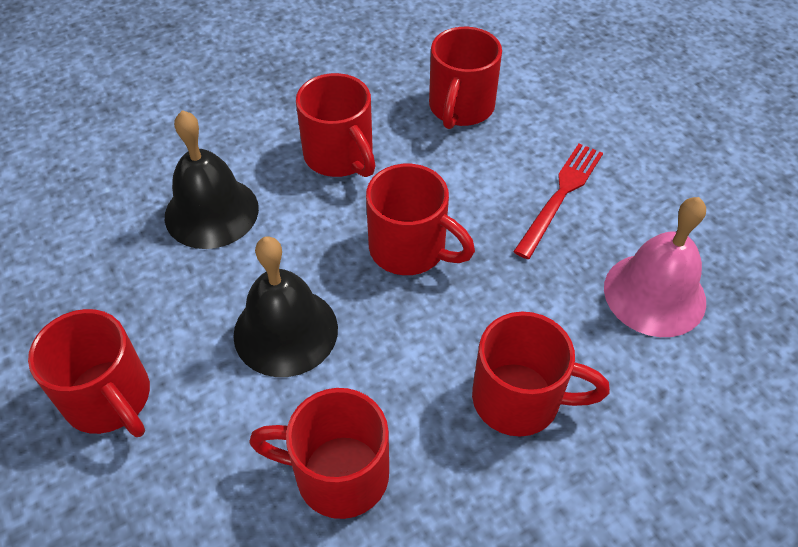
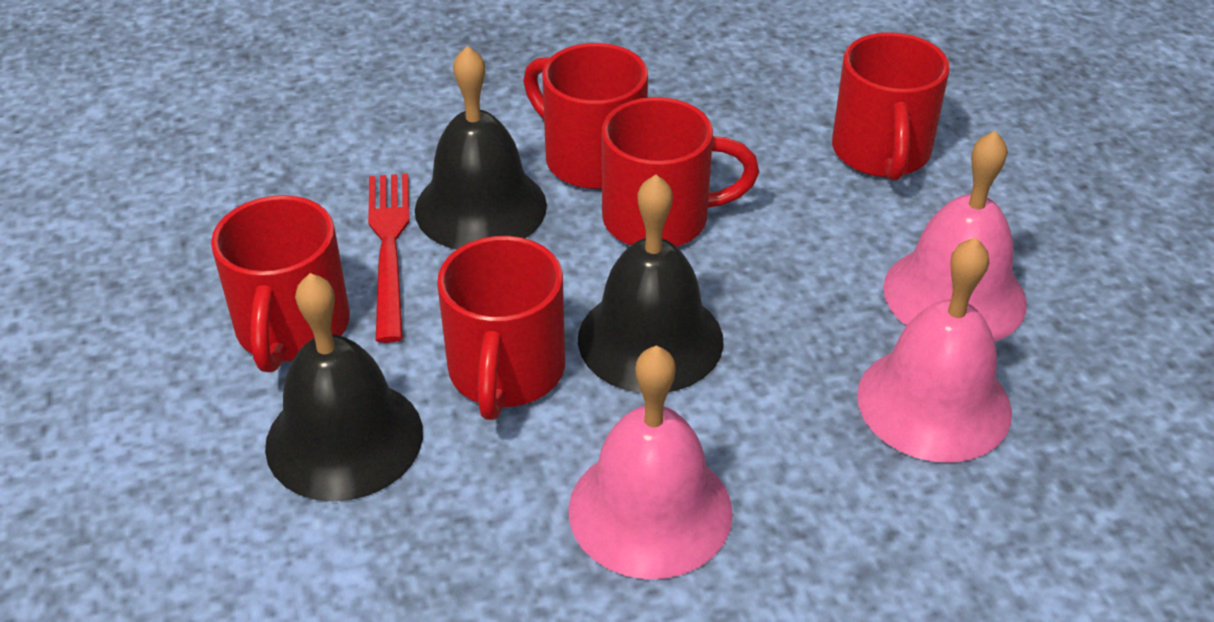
black bell: [165,110,259,249] [233,236,338,377] = 2 -> [265,273,423,502] [415,46,547,249] [578,174,724,393] = 3
pink bell: [604,197,706,337] = 1 -> [569,345,733,579] [857,237,1012,463] [883,131,1027,341] = 3
red mug: [28,309,150,437] [249,388,389,519] [296,73,376,177] [366,164,475,275] [429,27,502,129] [472,312,610,437] = 6 -> [211,195,350,372] [437,236,565,420] [523,43,648,189] [602,97,759,247] [832,32,950,181] = 5

